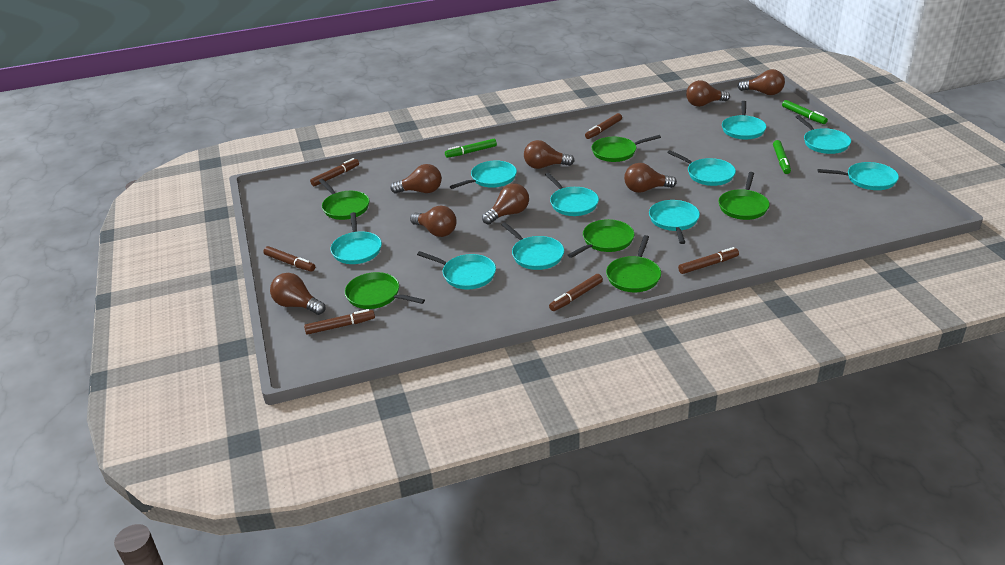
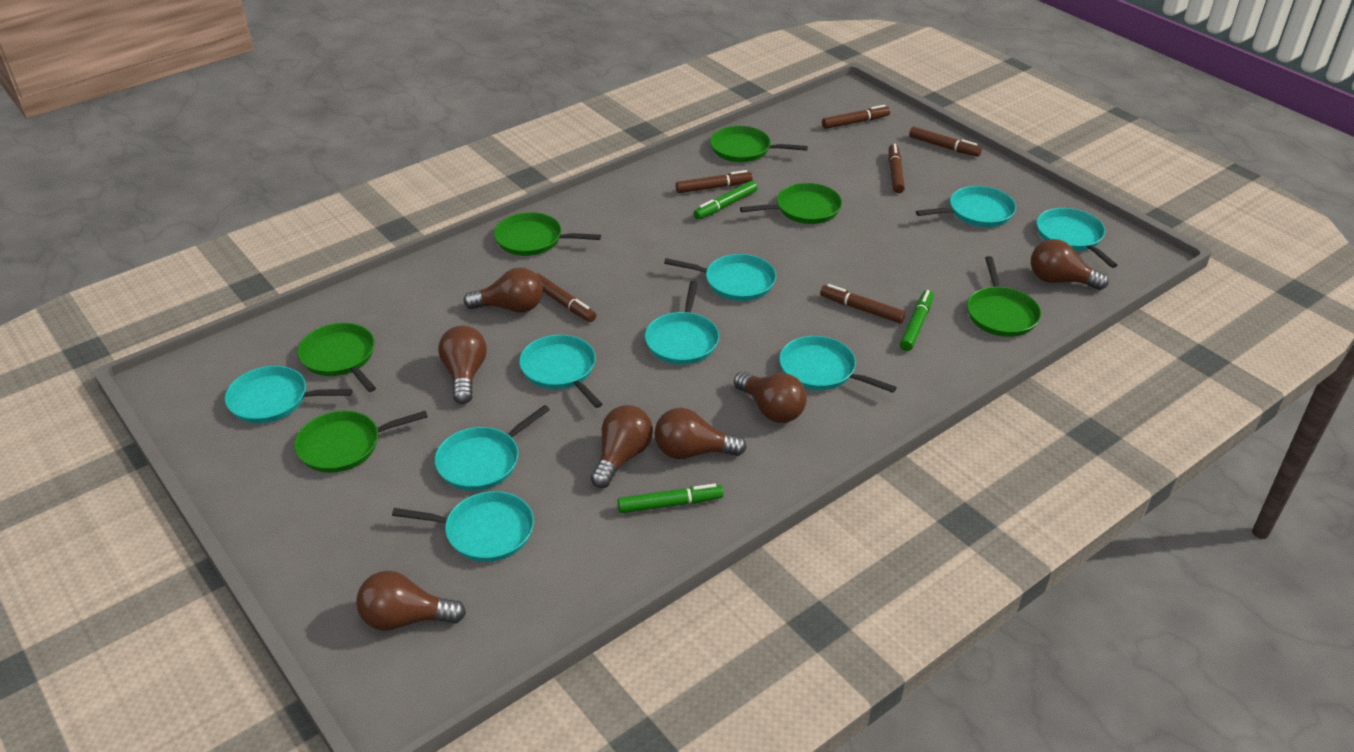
brown light bulb: [270,273,325,315] [390,164,442,194] [410,206,457,237] [482,183,529,225] [524,140,574,169] [624,163,677,193] [686,80,730,107] [737,69,785,95] = 8 -> [356,571,466,631] [438,326,487,404] [464,267,543,313] [591,405,653,488] [654,408,747,459] [734,371,807,423] [1031,239,1109,290] = 7
turquoise pan: [330,212,382,264] [417,251,496,289] [450,160,517,189] [501,222,564,270] [545,173,599,216] [649,200,700,244] [667,150,736,186] [722,101,766,139] [796,115,851,154] [817,162,899,190] = 10 -> [225,366,353,423] [392,491,534,562] [435,405,550,491] [519,335,603,408] [645,281,719,365] [664,254,776,301] [779,336,897,393] [916,186,1016,227] [1036,208,1118,268] = 9

